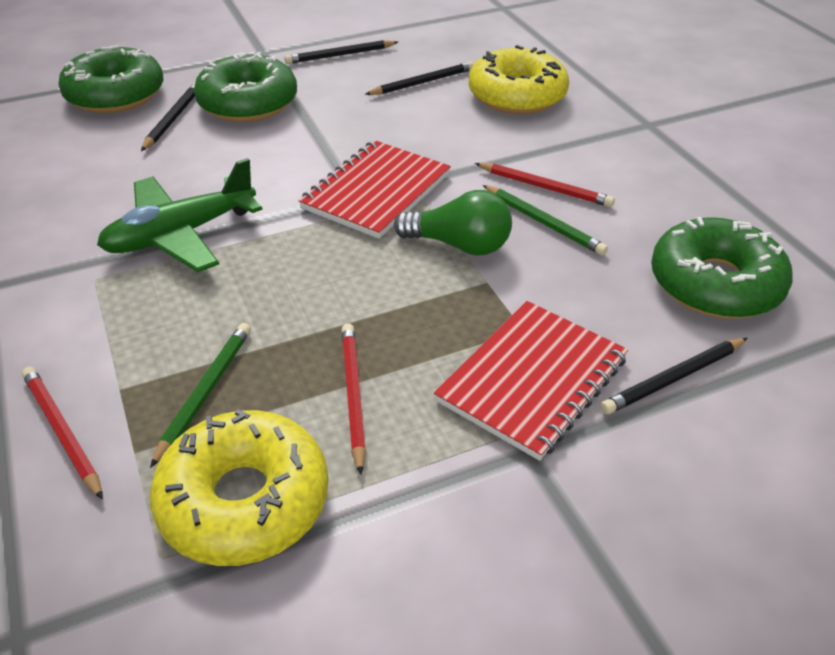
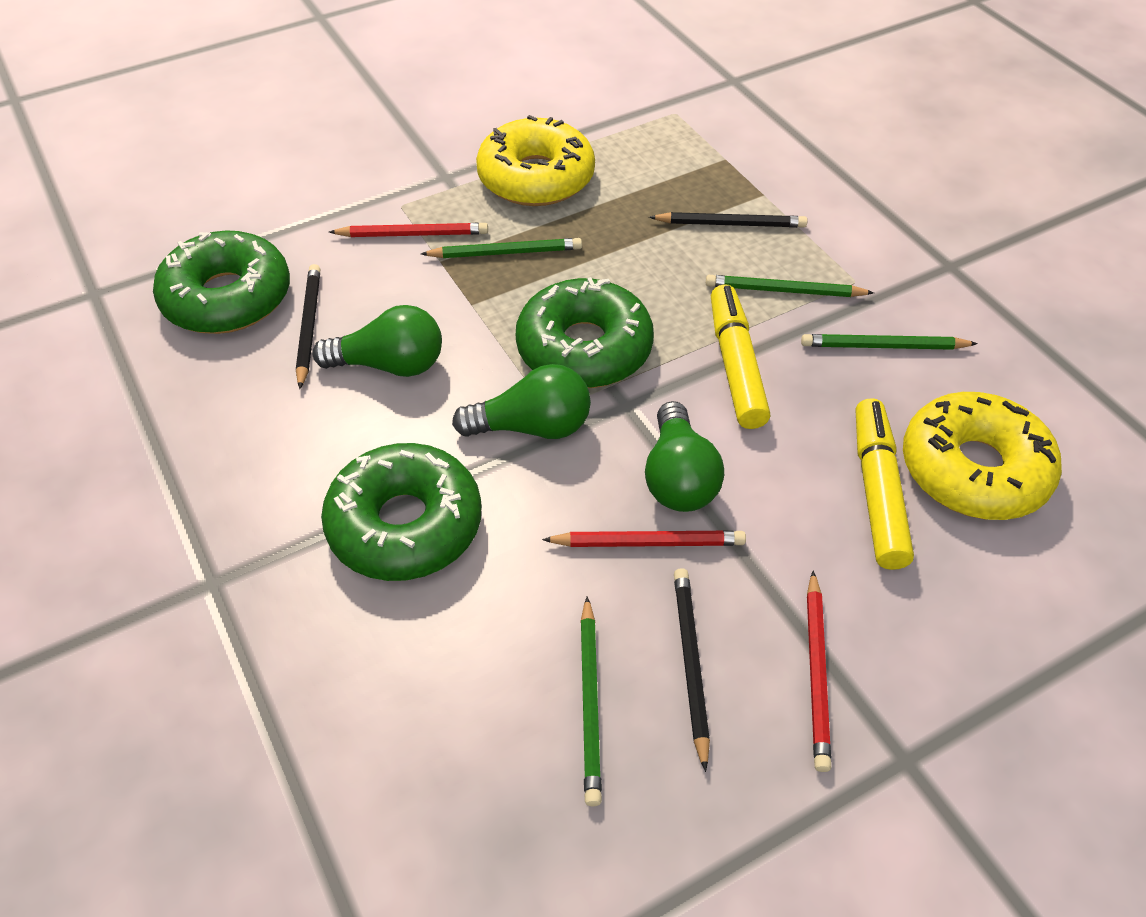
black pencil: [141,82,195,151] [284,40,398,64] [365,61,474,95] [600,338,748,414] = 4 -> [296,264,321,389] [649,212,808,228] [674,568,710,772] = 3
green light bulb: [394,190,512,256] = 1 -> [312,305,442,377] [452,364,591,439] [645,401,724,512] = 3
green pencil: [150,323,251,468] [483,185,608,255] = 2 -> [421,238,582,258] [580,596,602,806] [706,275,874,297] [801,334,978,350] = 4
green plane: [97,158,263,272] = 1 -> none = 0
red notebook: [298,140,451,239] [434,301,628,461] = 2 -> none = 0
yellow marker: none = 0 -> [711,284,770,429] [856,398,914,570] = 2

